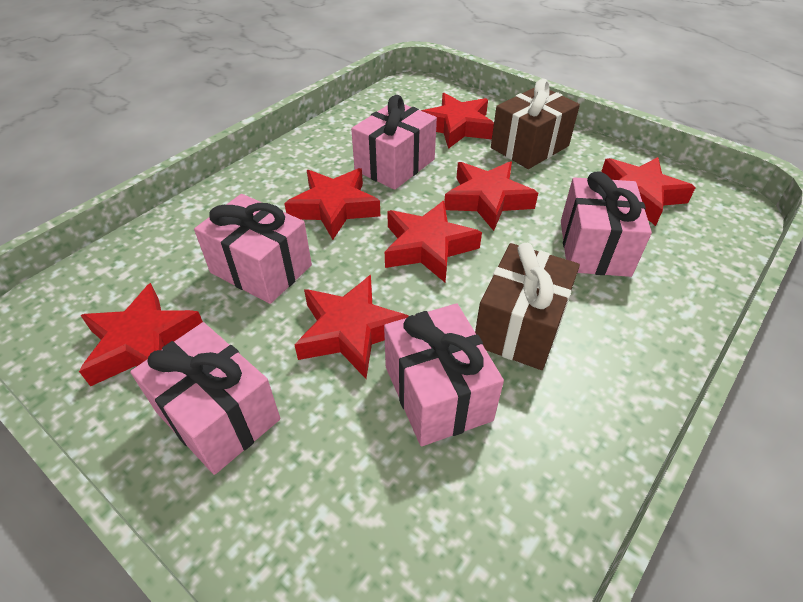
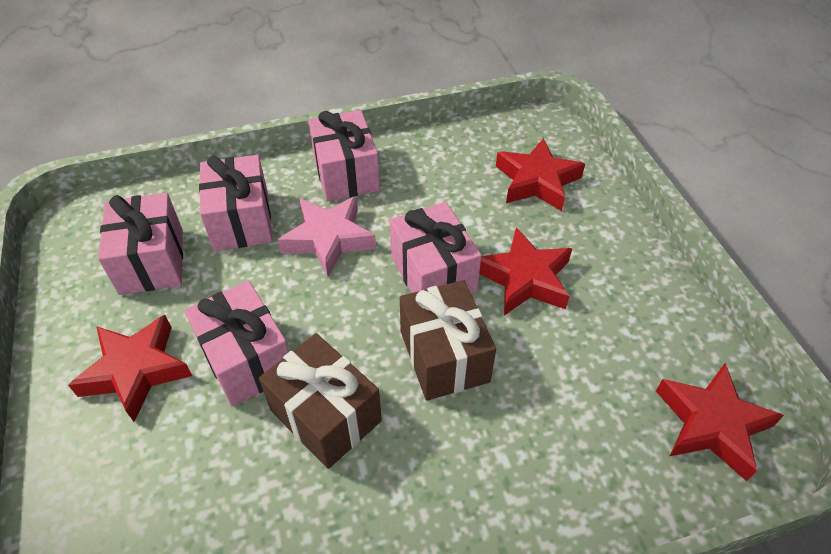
pink star: none = 0 -> [278,196,376,277] = 1
red star: [79,283,203,386] [284,168,380,240] [294,275,408,379] [385,201,482,282] [421,93,494,149] [444,161,538,231] [601,157,696,226] = 7 -> [68,315,192,422] [479,227,572,316] [496,138,585,211] [656,363,784,481] = 4

